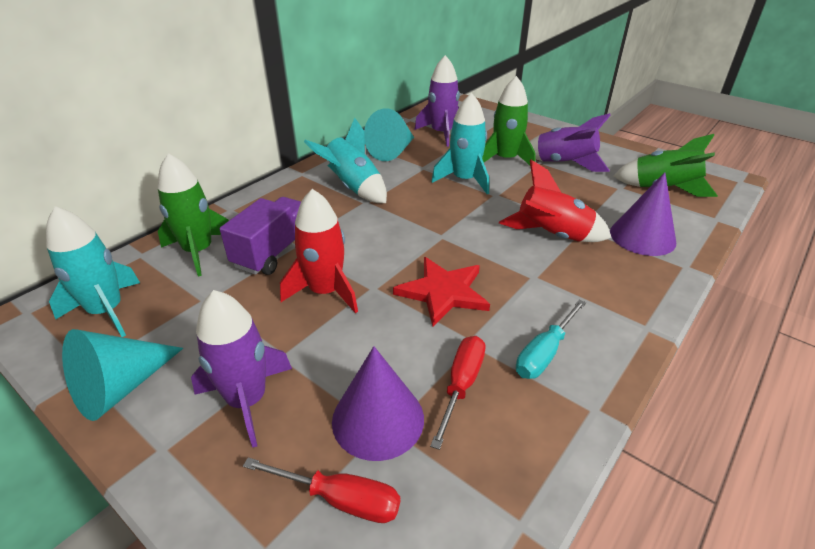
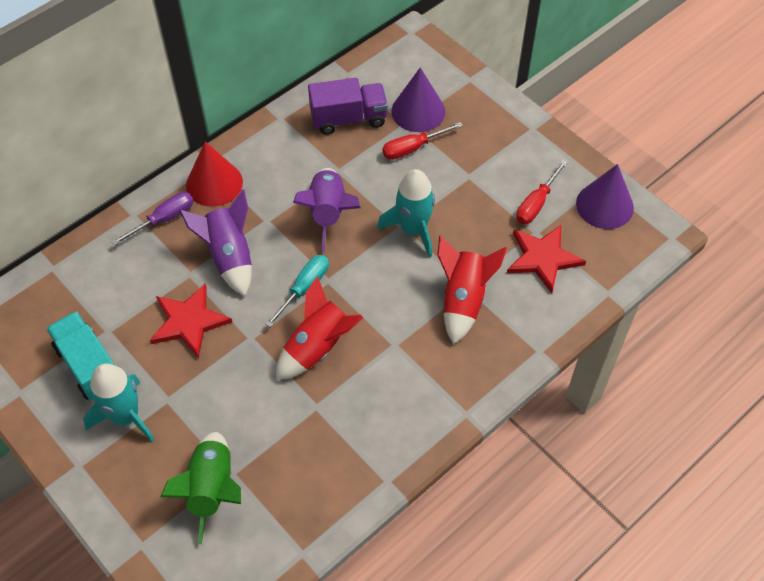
green rocket: [157,153,229,276] [482,76,536,165] [614,134,718,197] = 3 -> [160,432,241,544] = 1
purple rocket: [191,290,292,448] [414,55,460,147] [530,113,610,172] = 3 -> [180,189,252,296] [293,168,361,252] = 2
purple screwdriver: none = 0 -> [111,192,194,246] = 1
red cone: none = 0 -> [186,142,243,207] = 1
red star: [393,257,490,326] = 1 -> [150,283,232,358] [507,225,586,293] = 2
turquoise cone: [62,329,183,421] [364,108,414,161] = 2 -> none = 0
turquoise rocket: [46,206,140,337] [304,118,387,203] [431,93,489,194] = 3 -> [83,364,154,442] [377,169,435,257] = 2
turquoise truck: none = 0 -> [46,311,115,400] = 1

